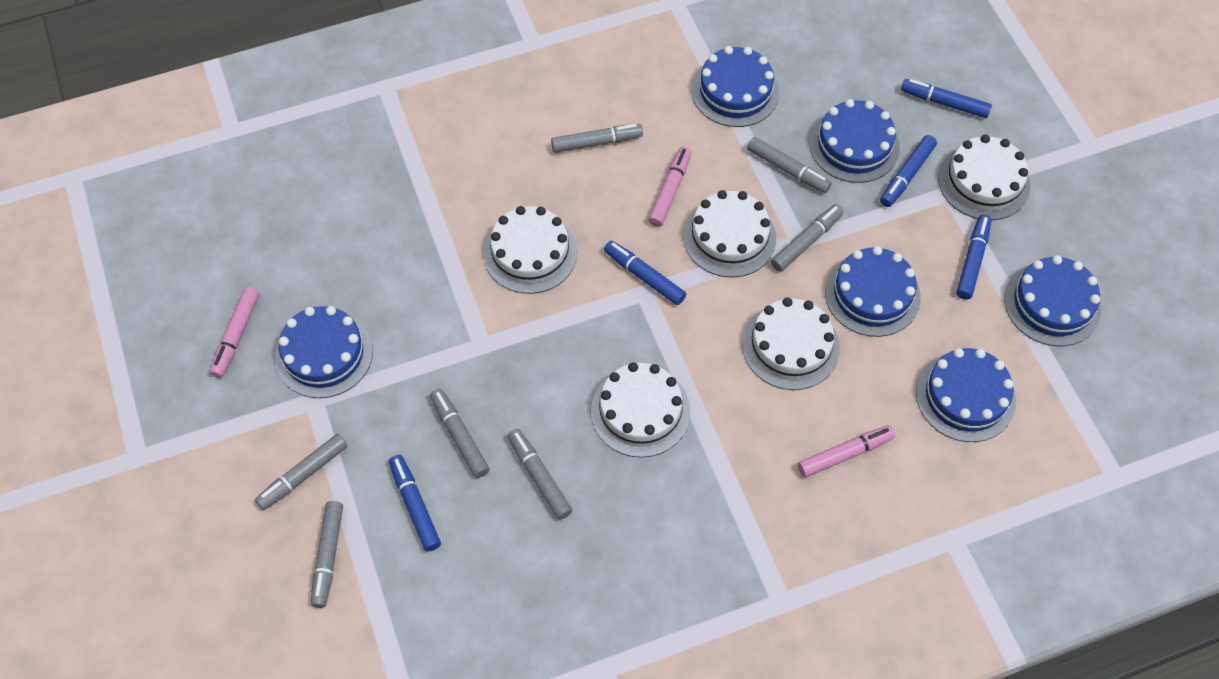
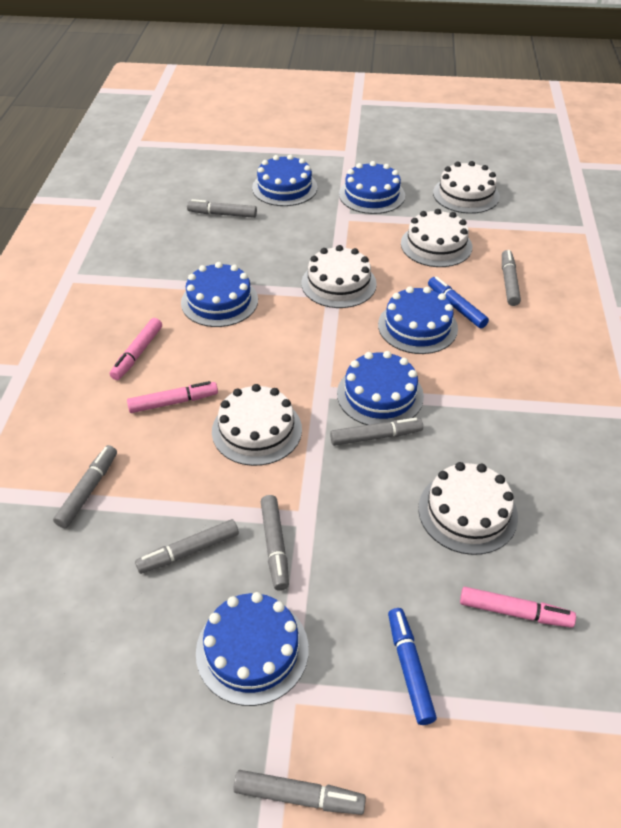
blue marker: [389,455,441,552] [604,241,686,305] [880,135,937,207] [901,79,992,118] [956,215,991,299] = 5 -> [388,608,437,725] [428,276,489,328] = 2

